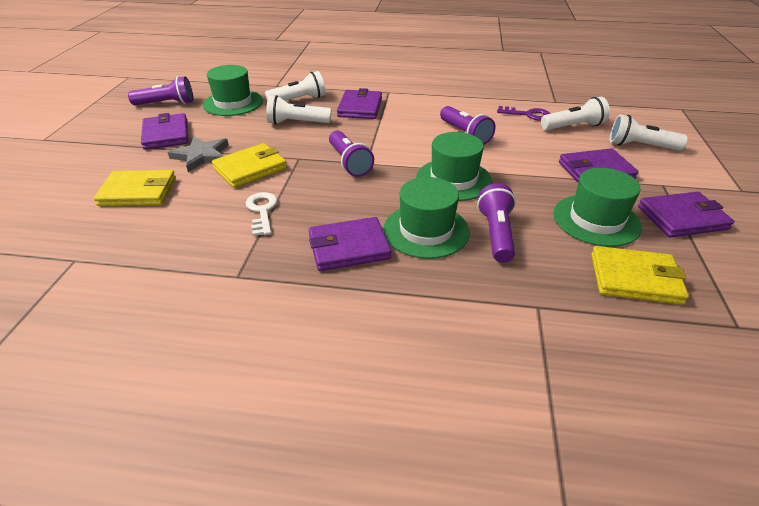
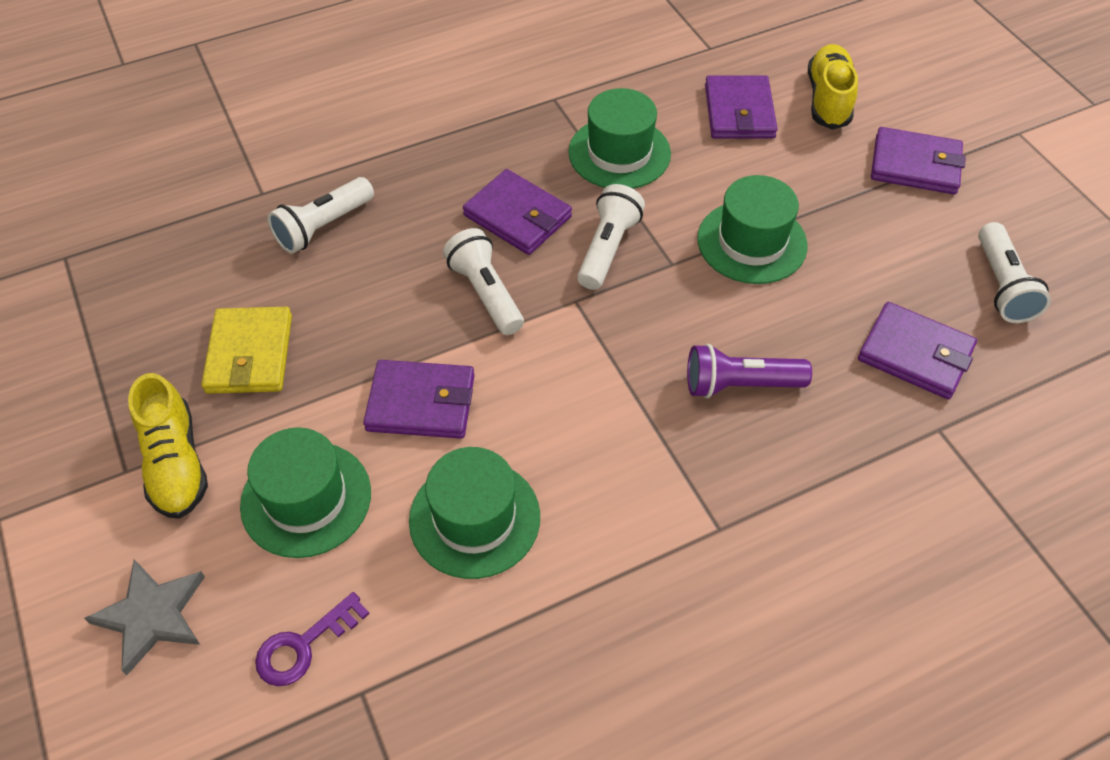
purple flashlight: [128,76,193,105] [329,130,374,177] [440,106,495,145] [477,183,516,263] = 4 -> [687,344,812,398] = 1
white key: [246,192,278,236] = 1 -> none = 0
yellow shoe: none = 0 -> [128,373,208,519] [808,44,858,130] = 2
yellow wallet: [94,170,176,206] [212,143,287,188] [591,246,689,305] = 3 -> [201,307,292,394] = 1

